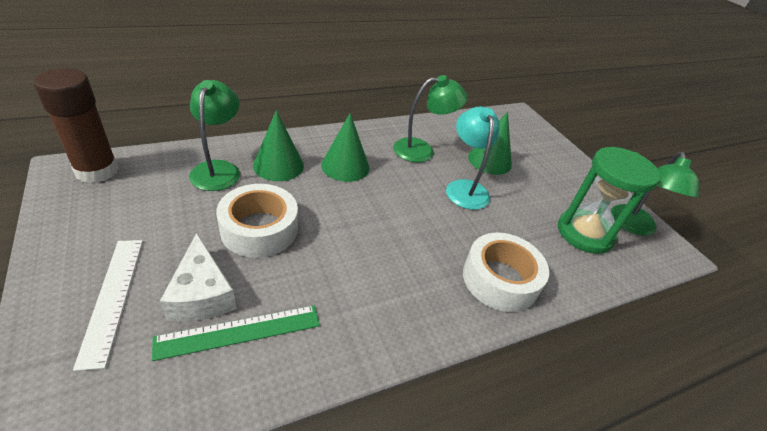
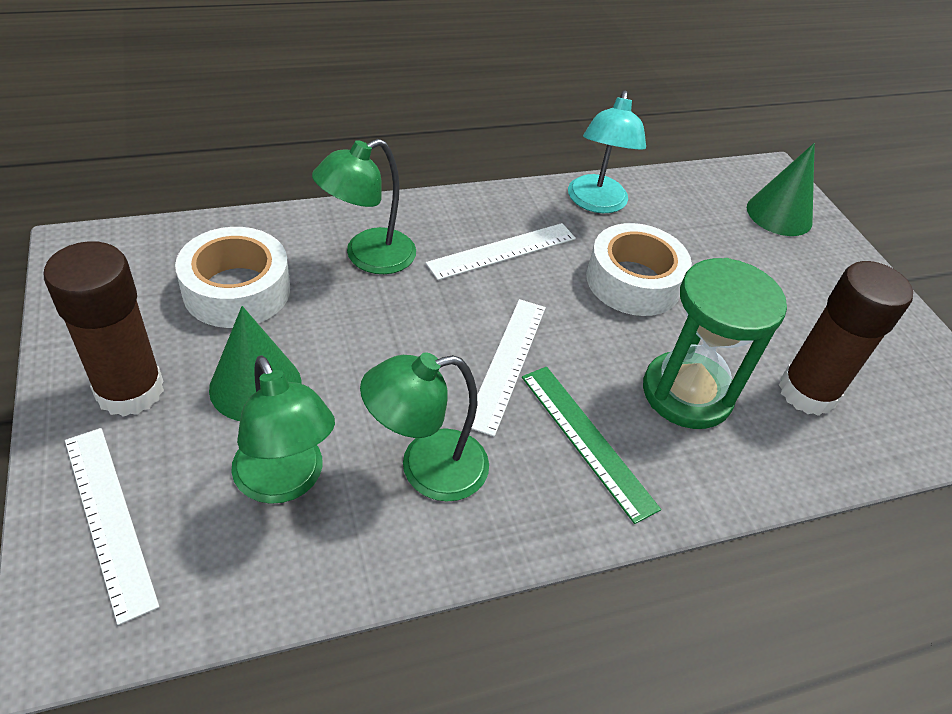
brown glue stick: [34,68,119,183] = 1 -> [44,241,164,417] [779,261,913,416] = 2
green cone: [253,110,304,181] [321,113,370,182] [468,112,512,175] = 3 -> [209,306,302,421] [747,143,815,236] = 2
white cheese: [160,233,236,322] = 1 -> none = 0
white ruler: [73,240,143,371] = 1 -> [65,428,159,625] [426,223,576,280] [471,299,546,436] = 3

